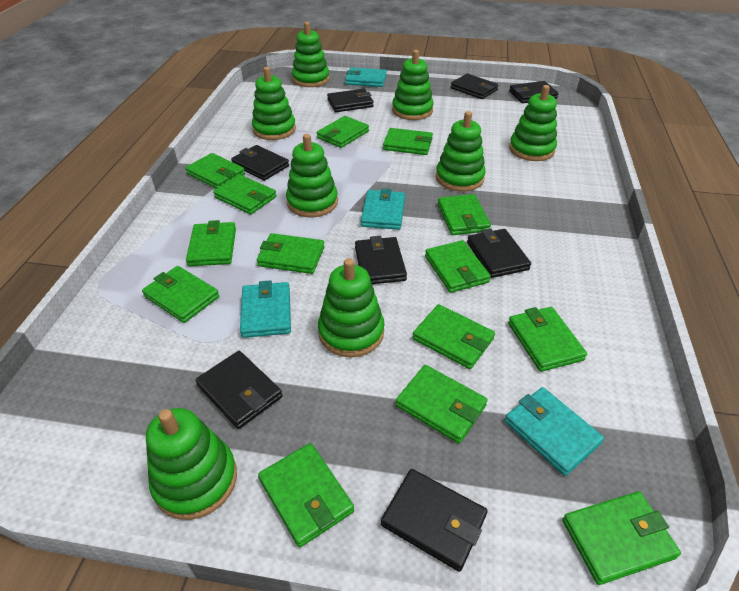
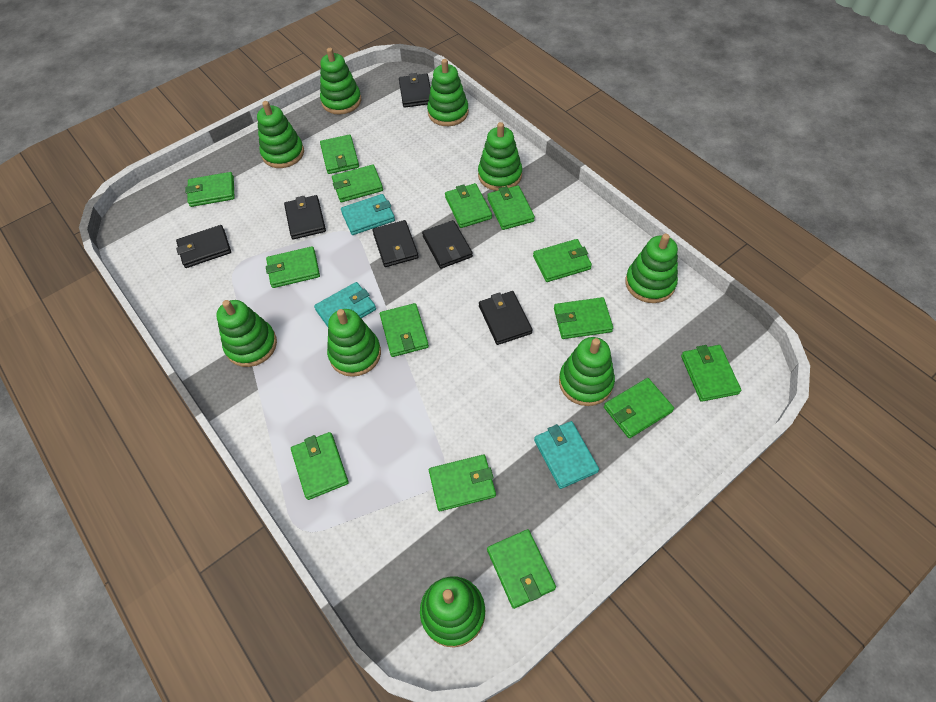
black wallet: [195,351,283,429] [231,145,289,181] [327,89,374,112] [355,236,407,284] [381,469,487,572] [451,74,499,99] [467,229,531,278] [509,81,559,103] = 8 -> [176,225,231,268] [284,195,326,239] [372,220,419,267] [399,73,431,108] [422,220,473,269] [479,291,533,345] = 6
green stacking toy: [146,408,237,520] [252,67,296,140] [286,134,338,217] [292,22,330,87] [318,258,384,357] [392,50,433,120] [436,111,486,192] [509,85,557,161] = 8 -> [216,300,277,367] [257,101,304,168] [320,48,361,115] [327,309,381,377] [420,576,485,647] [427,59,469,126] [478,122,522,191] [559,337,615,406] [625,234,678,303] = 9
turquoise wallet: [240,280,291,338] [345,67,387,87] [361,188,405,230] [505,387,604,476] = 4 -> [314,282,376,327] [341,194,395,235] [534,421,599,489] = 3

